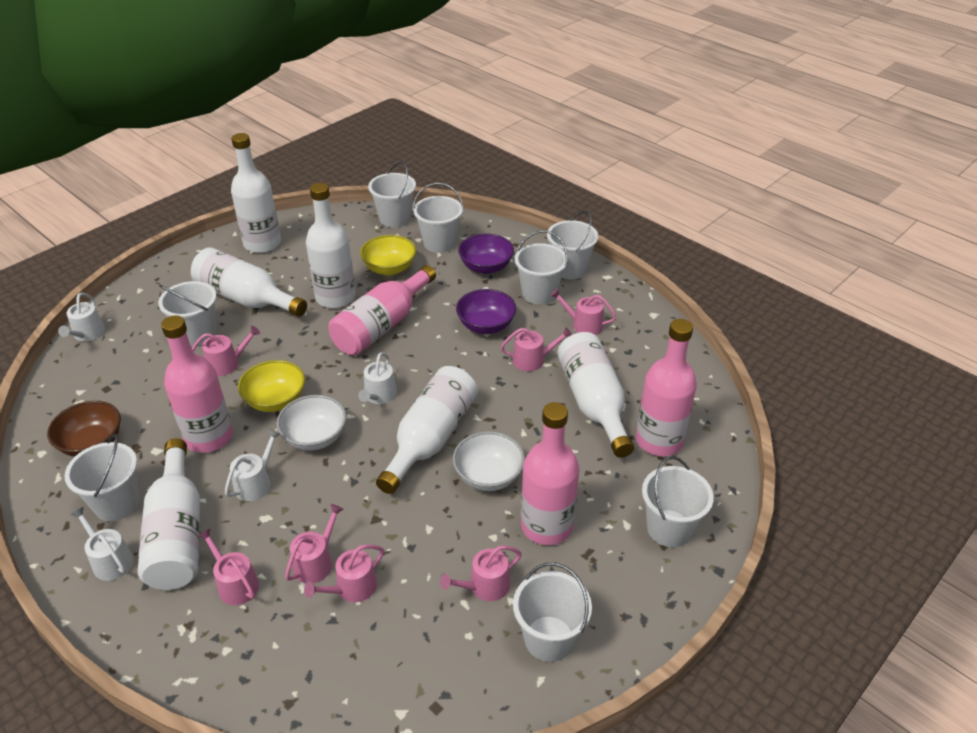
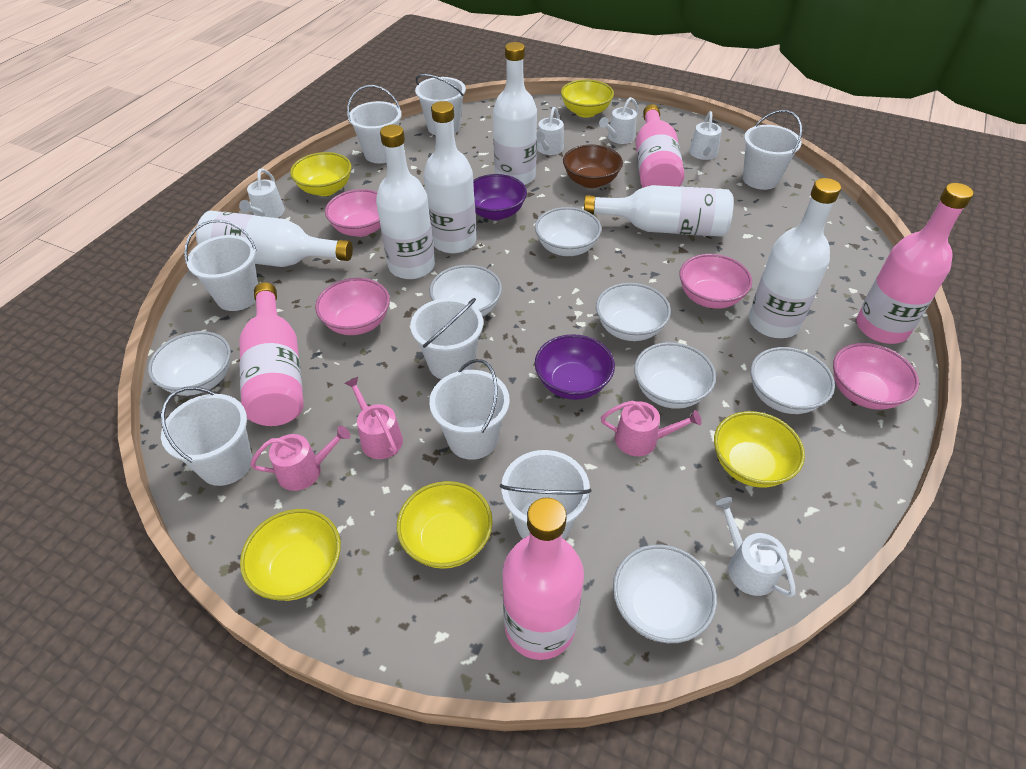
pink bowl: none = 0 -> [315,278,390,335] [325,189,381,237] [679,254,752,309] [833,343,919,410] = 4
pink watering can: [192,326,260,376] [198,528,259,605] [285,504,343,583] [304,544,384,602] [440,545,522,601] [501,327,572,371] [550,288,616,335] = 7 -> [250,426,350,491] [345,377,403,459] [601,401,701,456] = 3
white bowl: [277,395,346,451] [453,431,525,491] = 2 -> [148,331,231,396] [430,265,502,317] [535,207,601,256] [596,283,671,341] [613,544,717,643] [634,342,716,409] [751,347,835,414] = 7
white watering can: [58,293,105,341] [70,507,134,581] [225,429,281,501] [358,352,397,404] = 4 -> [239,169,285,218] [537,107,564,155] [599,97,639,144] [689,111,722,160] [715,497,796,597] = 5
yellow bowl: [238,360,305,412] [360,235,416,276] = 2 -> [240,509,341,601] [290,152,351,196] [397,481,493,569] [561,79,614,118] [714,411,805,487] = 5

